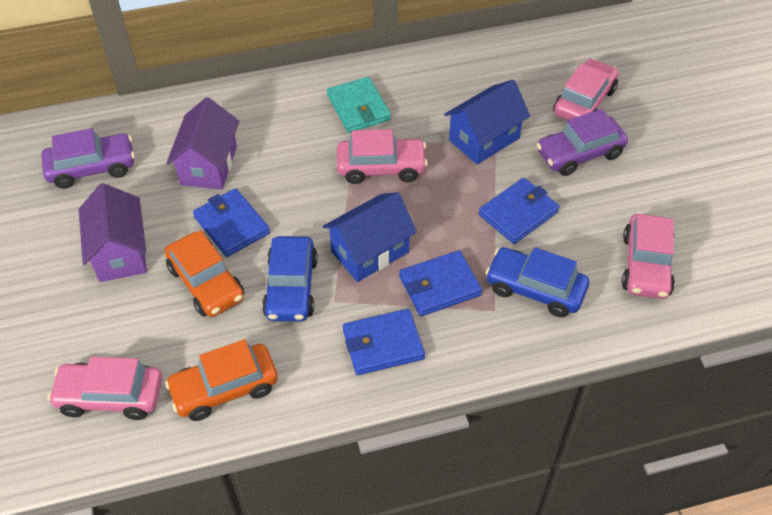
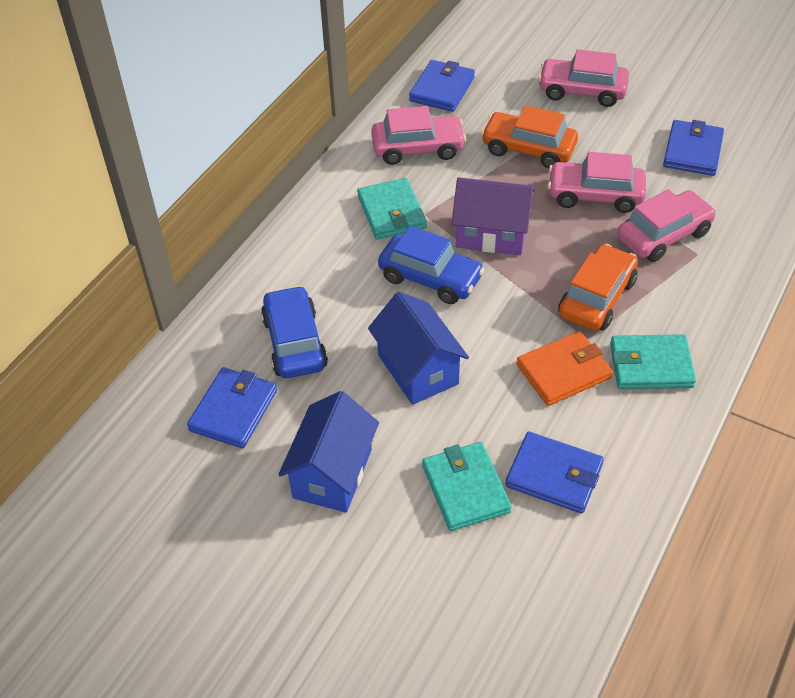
orange wallet: none = 0 -> [516,331,613,406] = 1
purple car: [42,128,135,189] [536,109,628,176] = 2 -> none = 0
purple house: [79,183,147,282] [166,97,239,190] = 2 -> [452,177,534,255] = 1
turquoise wallet: [327,77,391,133] = 1 -> [357,178,427,240] [422,442,512,531] [610,334,696,389] = 3

